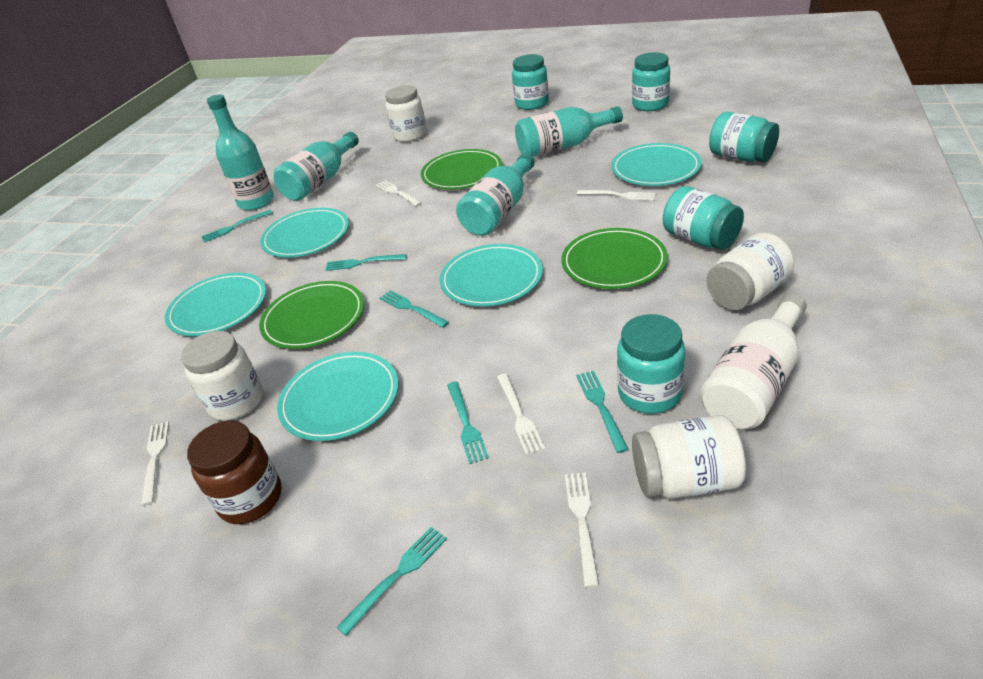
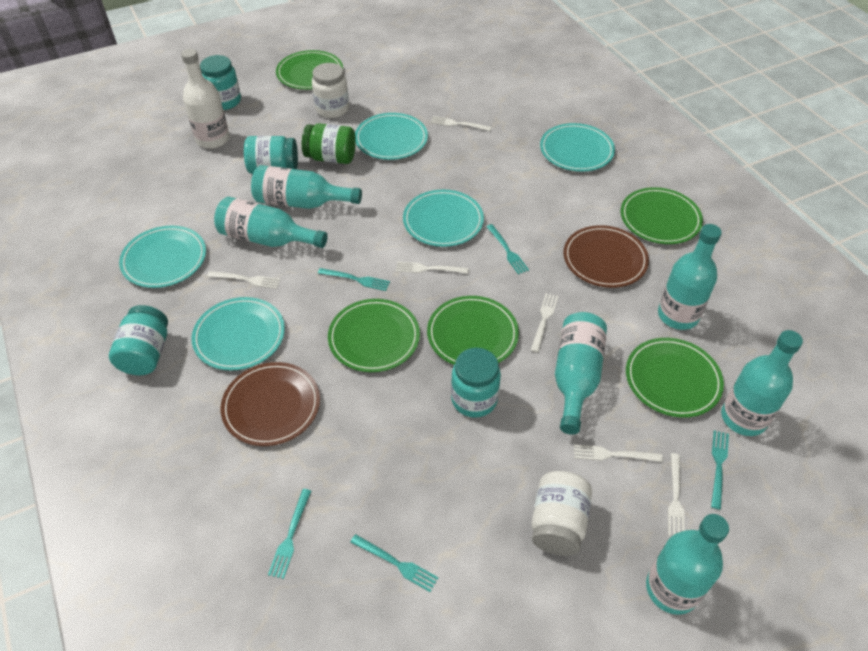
brown jar: [187,420,282,524] = 1 -> none = 0
brown plate: none = 0 -> [221,362,320,446] [563,225,649,288] = 2
green jar: none = 0 -> [302,123,356,164] = 1
green plate: [259,281,364,349] [421,149,502,189] [561,228,668,289] = 3 -> [276,50,343,90] [328,299,420,372] [427,296,519,365] [621,187,703,244] [626,338,724,418] = 5
turquoise bottle: [207,95,274,210] [273,132,359,201] [456,153,535,236] [515,106,623,157] = 4 -> [214,197,328,248] [251,165,362,209] [555,312,607,435] [646,514,729,615] [658,224,722,330] [721,330,803,436] = 6
turquoise fork: [201,210,273,242] [325,254,406,271] [337,527,447,636] [379,290,449,328] [447,381,489,464] [576,371,629,453] = 6 -> [268,489,311,579] [318,268,390,291] [350,534,439,592] [486,224,529,274] [711,430,729,510] = 5
turquoise jar: [512,54,549,110] [617,314,685,414] [632,52,670,111] [663,186,744,250] [709,112,779,162] = 5 -> [109,305,168,375] [200,55,241,110] [244,136,298,174] [451,348,501,418] = 4
white fork: [141,421,169,506] [376,180,422,206] [497,374,545,455] [565,473,599,588] [577,190,656,201] = 5 -> [207,271,281,289] [396,262,469,274] [430,116,491,131] [531,293,558,353] [574,445,663,462] [668,453,685,536] = 6
white jar: [181,331,263,421] [385,85,427,142] [632,415,746,499] [707,233,794,310] = 4 -> [312,63,349,118] [532,471,592,556] = 2

